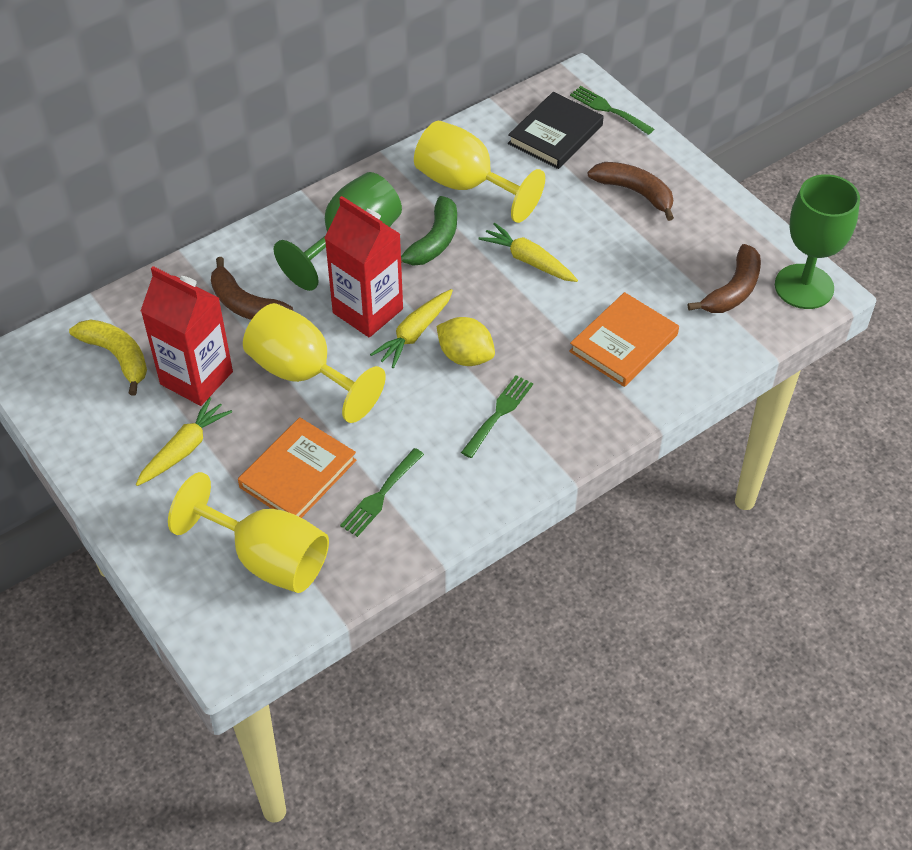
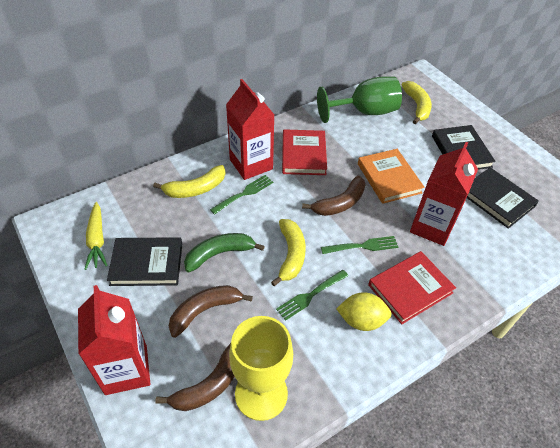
black book: [508,92,604,169] = 1 -> [107,237,182,286] [432,125,496,170] [467,167,539,229] = 3
green goblet: [274,172,402,291] [775,174,860,309] = 2 -> [317,76,402,123] = 1
orange book: [238,417,356,518] [569,292,679,387] = 2 -> [358,149,425,204] = 1
red book: none = 0 -> [282,129,327,175] [368,251,456,324] = 2
red carton: [141,266,233,406] [325,196,403,337] = 2 -> [78,285,150,395] [226,79,274,180] [410,142,478,246] = 3
yellow banana: [69,320,147,396] = 1 -> [153,165,225,198] [271,219,306,286] [401,81,432,124] = 3
yellow carrot: [136,397,232,486] [370,289,453,368] [479,222,578,282] = 3 -> [84,202,108,270] = 1
yellow goblet: [168,472,329,593] [243,303,386,423] [414,121,545,223] = 3 -> [229,316,293,421] = 1

